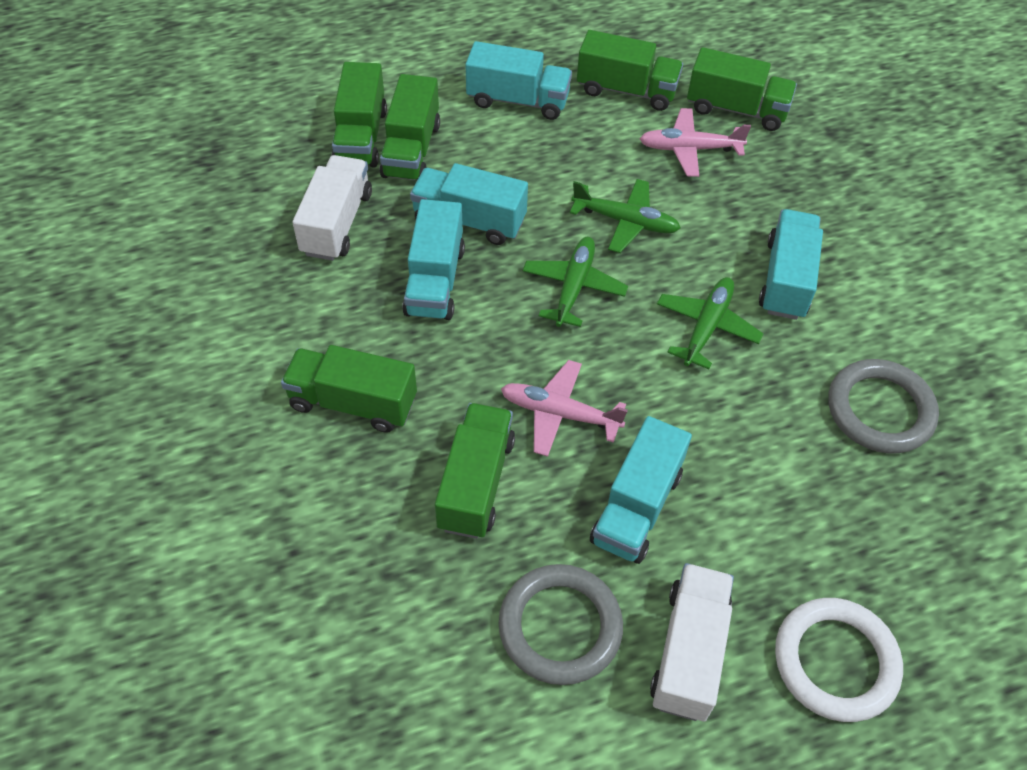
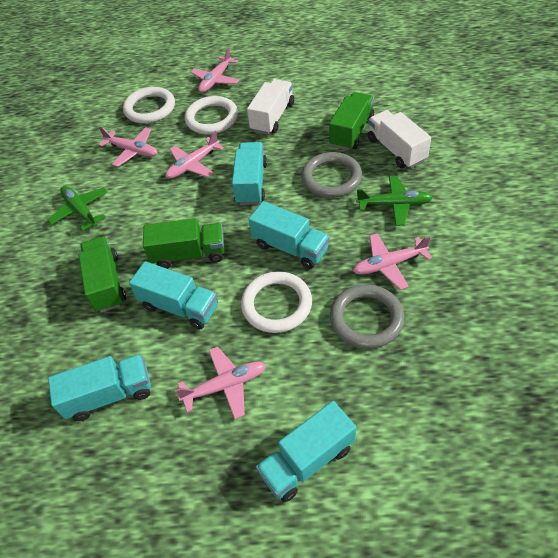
green plane: [523,237,628,327] [570,179,681,253] [657,277,764,369] = 3 -> [48,186,108,231] [356,176,433,226] = 2
green truck: [281,345,417,433] [332,62,387,168] [380,74,440,180] [435,403,515,539] [577,30,683,111] [687,47,797,131] = 6 -> [78,236,126,313] [143,218,225,269] [329,92,374,150] = 3
pink plane: [501,360,628,457] [640,108,751,177] = 2 -> [98,127,157,167] [165,131,224,179] [175,347,266,419] [191,47,239,93] [353,233,432,290] = 5
white ring: [775,598,903,722] = 1 -> [123,87,175,124] [185,96,238,134] [241,271,312,333] = 3

